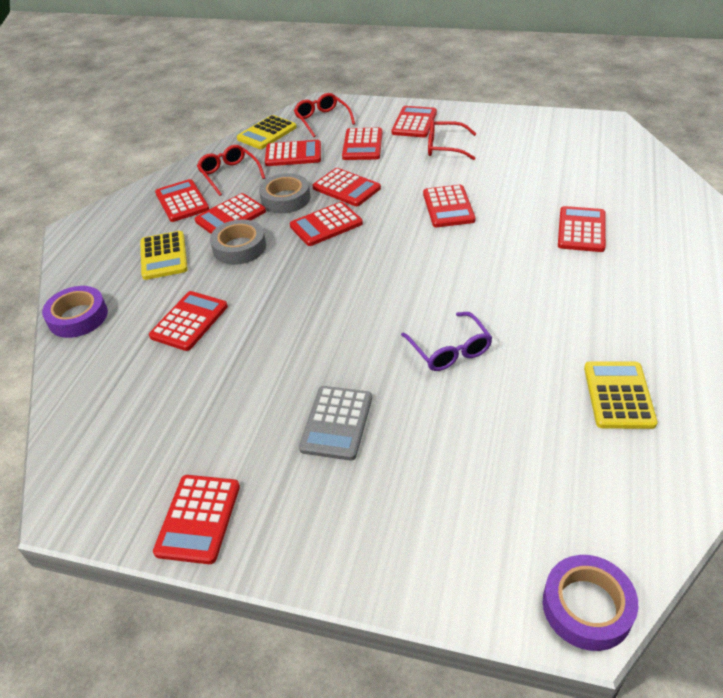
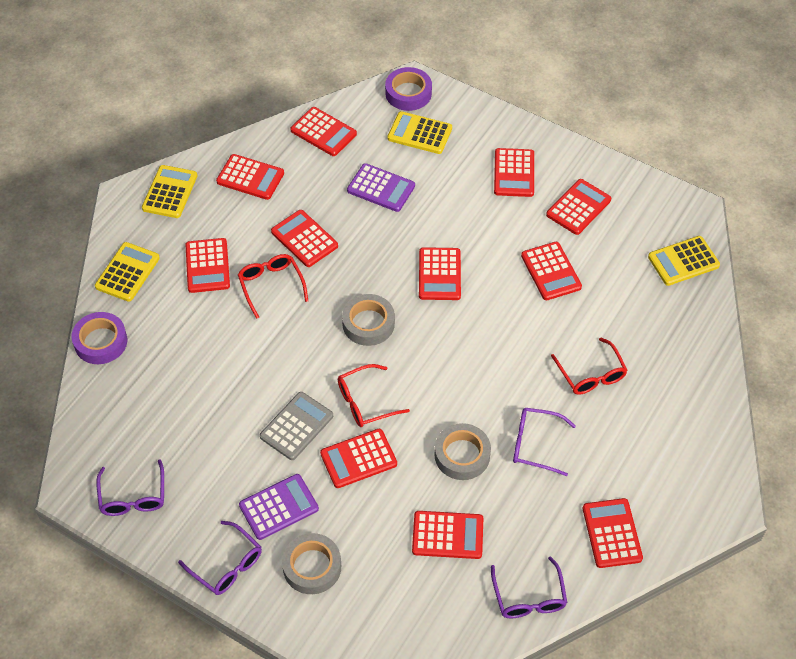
grey tape: [210,220,266,265] [259,173,310,213] = 2 -> [282,533,341,594] [342,294,395,346] [435,423,491,480] = 3
purple calculator: none = 0 -> [239,474,319,540] [347,163,415,212] = 2
purple glasses: [401,312,492,371] = 1 -> [96,459,164,516] [178,521,262,595] [491,556,567,618] [513,408,576,476] = 4
yellow calculator: [140,231,188,280] [237,115,297,149] [584,362,658,429] = 3 -> [95,242,160,302] [142,165,197,218] [388,111,452,154] [648,236,720,286] = 4

